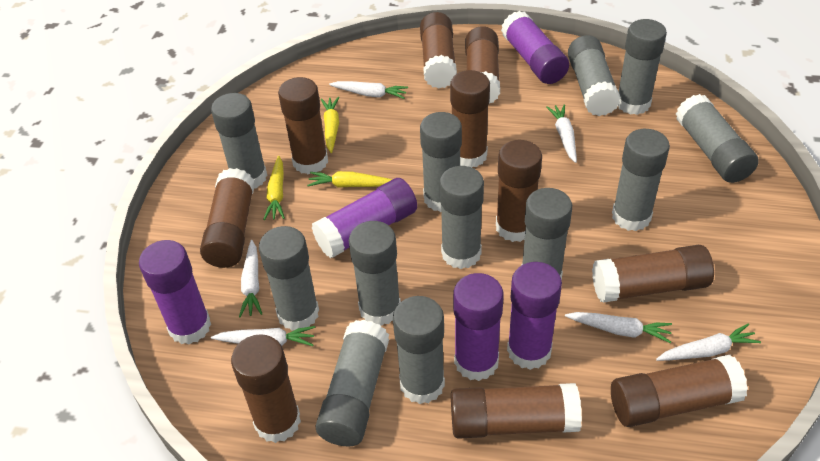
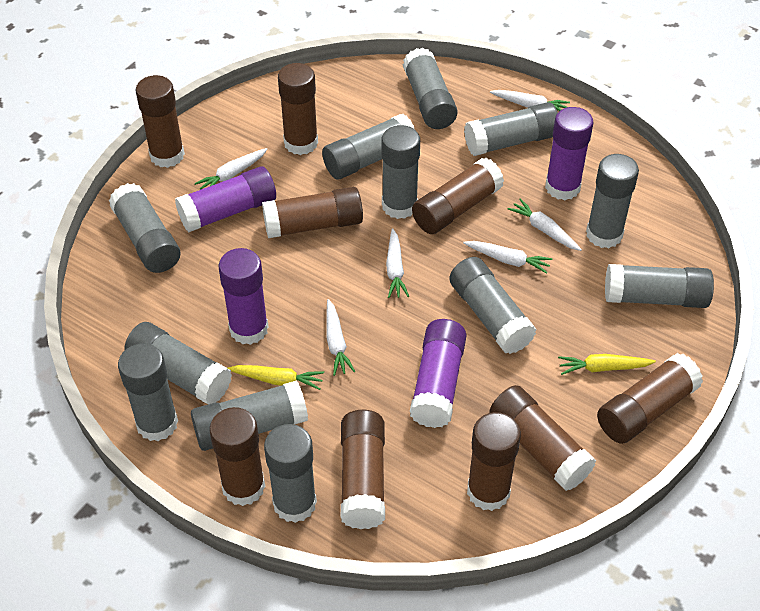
brown glue stick: [200,168,255,268] [231,334,301,443] [278,77,328,174] [420,12,457,89] [450,70,490,167] [451,383,582,439] [465,26,500,103] [496,140,542,242] [592,245,714,303] [611,355,748,427] = 10 -> [135,75,185,168] [209,407,265,506] [262,187,363,238] [278,63,318,155] [341,410,385,529] [412,158,504,234] [467,412,521,511] [489,385,596,491] [597,353,703,444] = 9
purple glue stick: [139,240,211,344] [312,178,417,258] [453,273,504,381] [501,11,569,84] [507,262,562,370] = 5 -> [175,166,276,233] [219,248,268,345] [410,319,467,428] [545,107,594,200] = 4
yellow carrot: [263,156,285,220] [307,171,392,188] [321,97,339,153] = 3 -> [228,365,324,390] [558,354,656,375] = 2

